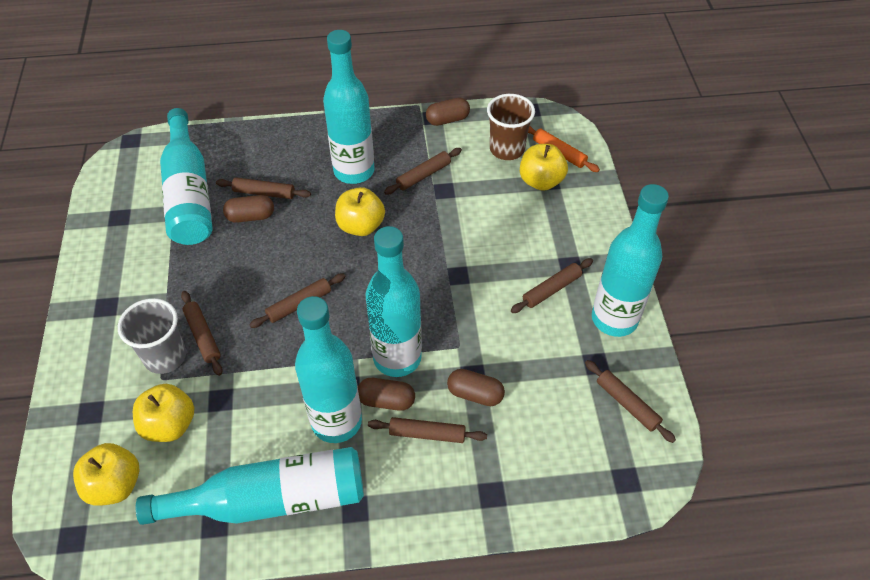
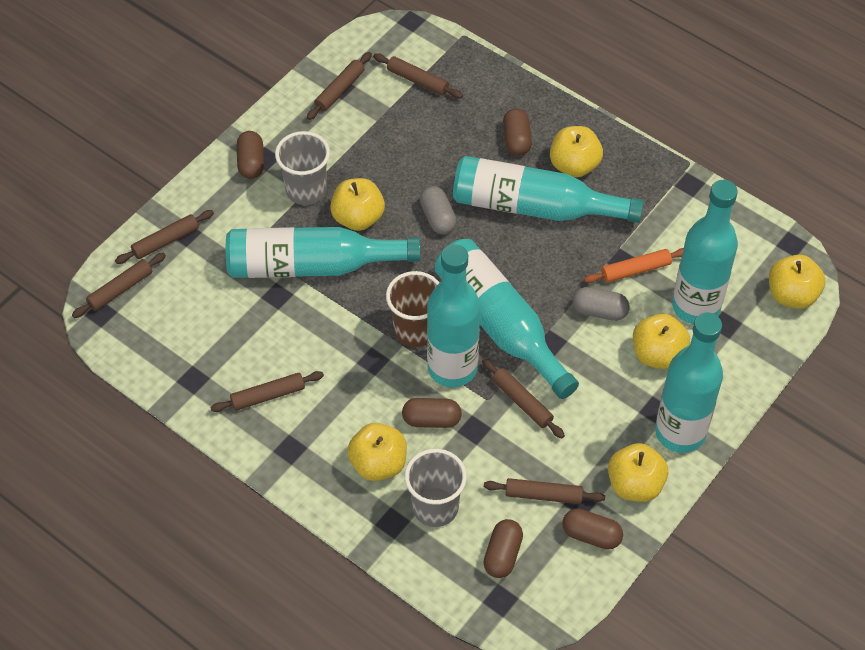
brown capsule: [223,195,274,223] [358,378,415,411] [426,97,470,126] [447,369,505,406] = 4 -> [237,131,264,179] [402,398,462,428] [483,519,523,578] [503,108,532,156] [562,508,623,550] = 5
grey capsule: none = 0 -> [420,186,457,234] [573,287,630,321] = 2
grey cup: [118,298,186,374] = 1 -> [275,131,330,205] [405,449,467,527] = 2
yellow apple: [73,443,140,506] [133,384,194,442] [335,187,385,236] [520,144,568,191] = 4 -> [330,178,385,231] [347,423,407,481] [550,126,603,178] [608,443,668,502] [633,314,690,369] [769,254,826,309] = 6

